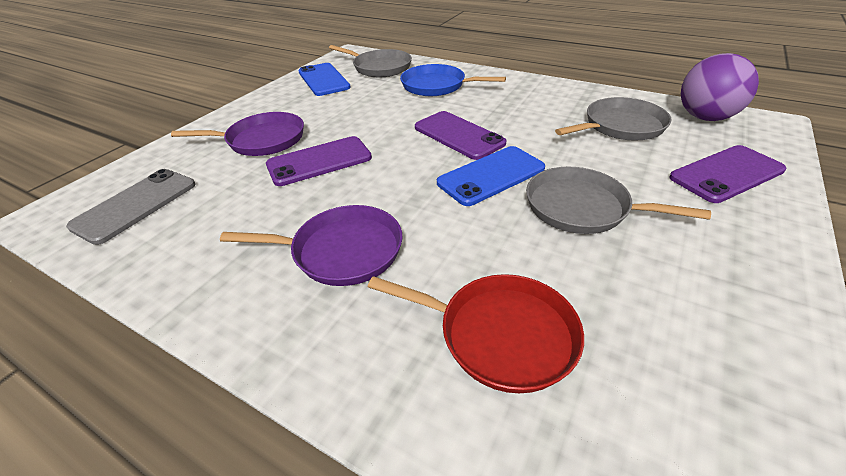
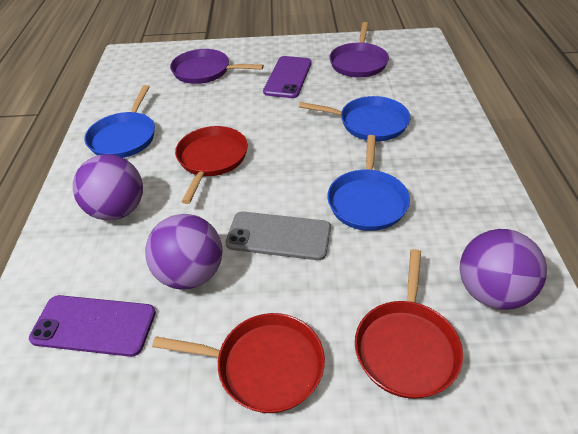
blue pan: [400,64,506,96] = 1 -> [85,85,155,158] [299,96,410,141] [327,135,410,231] = 3
blue phone: [298,63,351,96] [437,146,545,206] = 2 -> none = 0
grey pan: [329,45,412,77] [526,167,711,234] [555,97,672,141] = 3 -> none = 0
purple ball: [681,53,759,121] = 1 -> [73,154,143,220] [145,214,222,289] [460,229,547,310] = 3
purple phone: [266,136,372,186] [415,111,507,160] [669,145,786,203] = 3 -> [29,295,156,357] [263,56,312,98] = 2
red pan: [368,274,584,393] = 1 -> [152,313,325,413] [175,126,248,204] [355,249,463,399] = 3

